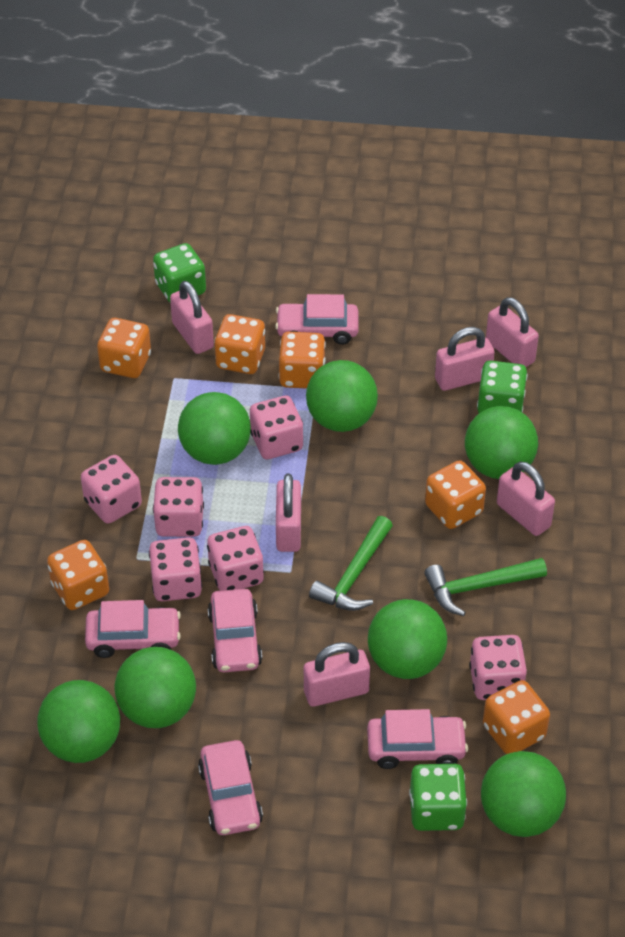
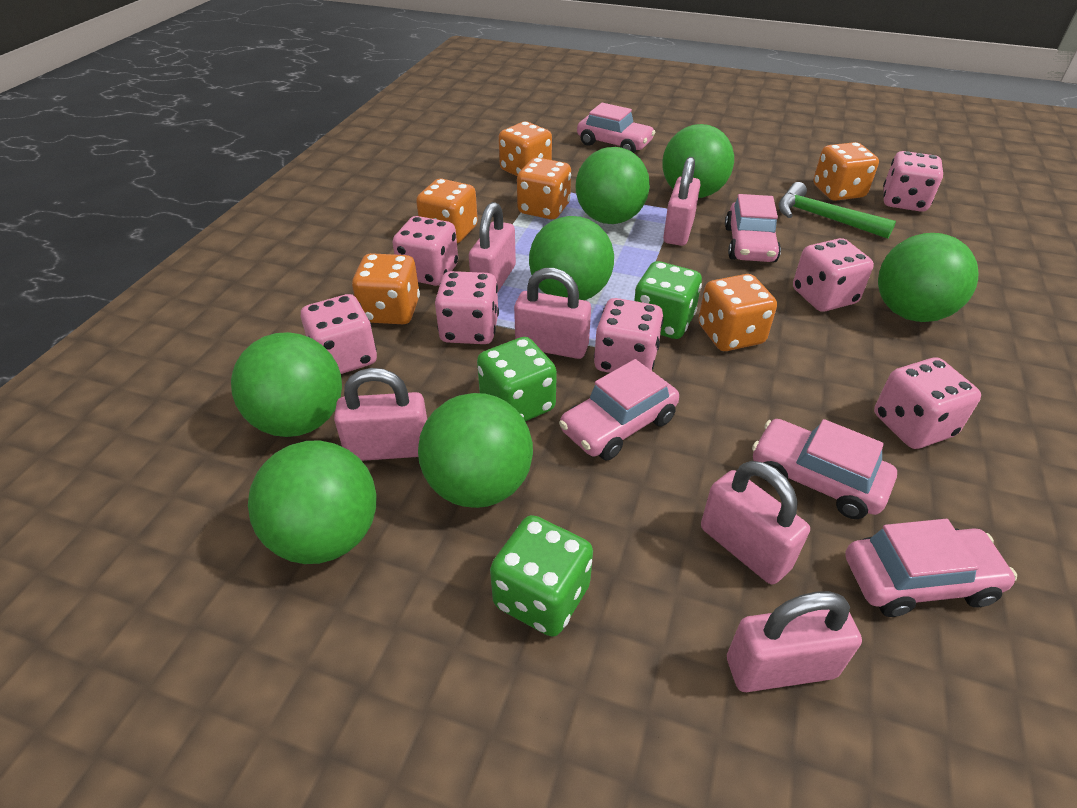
green hammer: [309,516,393,611] [425,558,547,616] = 2 -> [779,182,896,239] = 1
pink dice: [81,455,142,524] [149,537,202,601] [153,477,204,537] [207,526,264,591] [250,396,303,459] [469,635,527,700] = 6 -> [301,294,377,374] [393,216,458,286] [435,271,499,344] [594,298,664,373] [793,238,874,312] [874,358,981,449] [883,151,943,212] = 7

